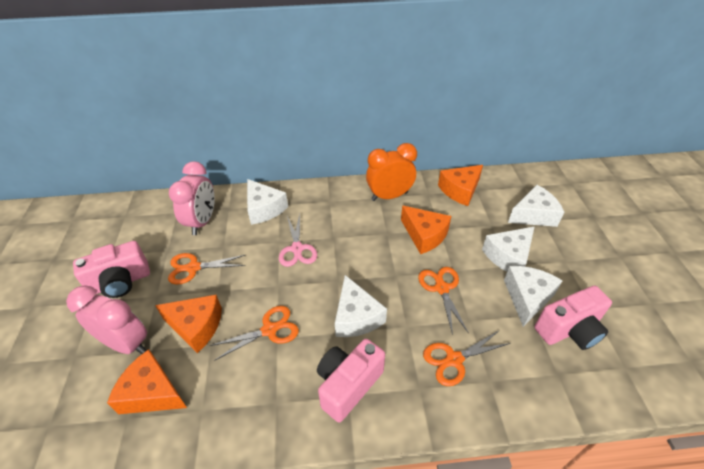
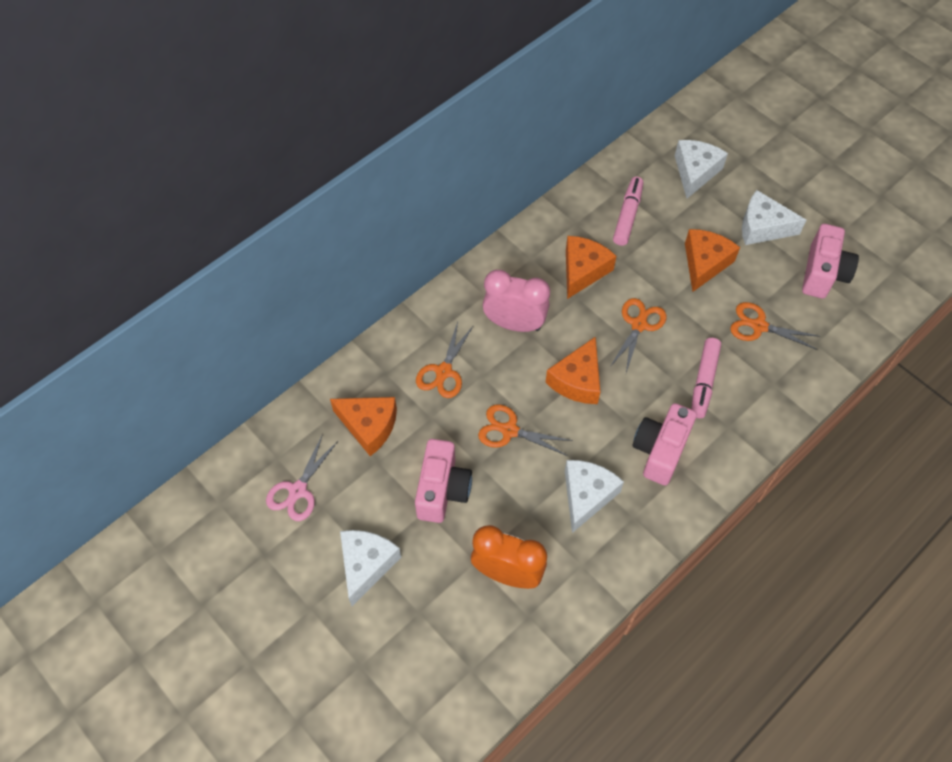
pink clock: [66,285,147,354] [169,161,215,235] = 2 -> [483,270,550,332] = 1
pink marker: none = 0 -> [613,177,643,246] [691,338,721,418] = 2
white cheese: [247,179,288,225] [335,275,387,337] [482,226,535,272] [504,266,563,327] [508,185,564,227] = 5 -> [340,530,401,606] [565,460,624,533] [675,140,728,198] [742,190,806,245] = 4

